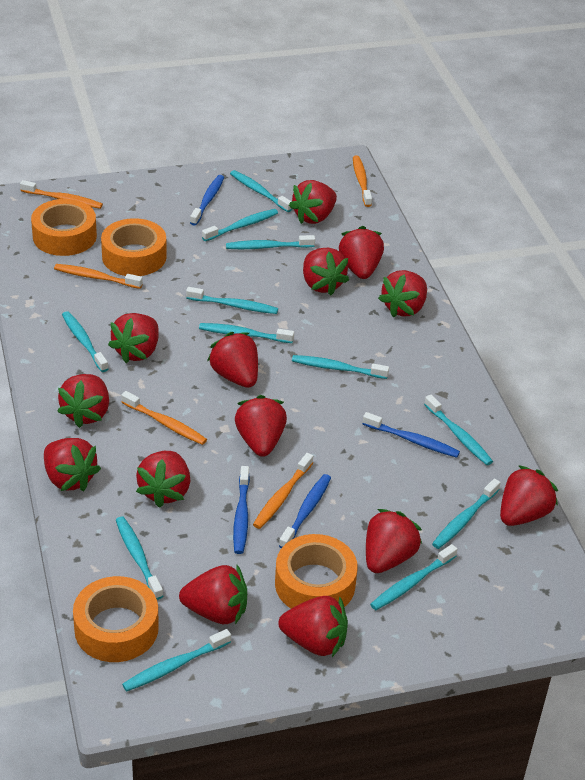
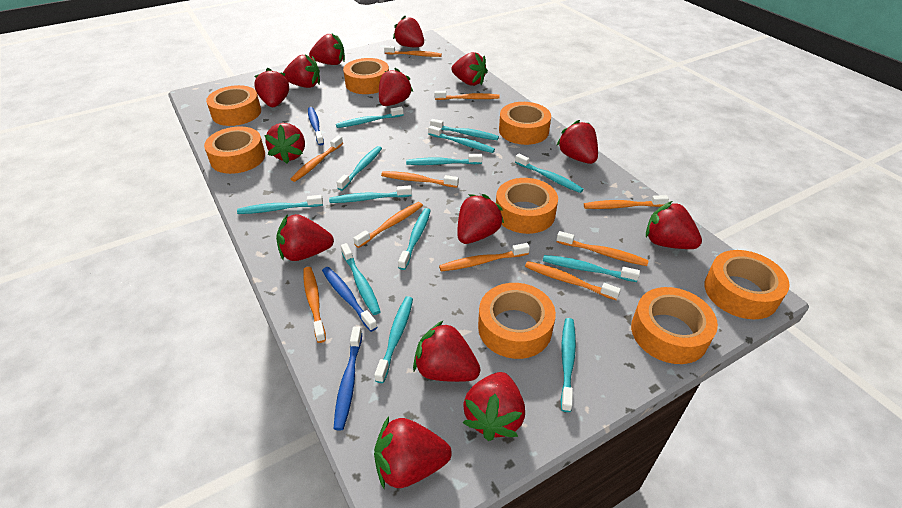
blue toothbrush: [190,175,224,226] [233,466,250,554] [279,474,331,548] [363,412,460,458] = 4 -> [308,107,324,145] [322,267,377,332] [334,326,362,431] = 3
orange tape: [31,199,97,256] [73,576,159,662] [101,218,167,276] [275,534,358,609] = 4 -> [204,127,265,174] [206,85,261,126] [343,58,389,94] [478,283,556,359] [496,178,558,234] [499,102,551,145] [631,287,718,364] [704,250,790,319] = 8
orange toothbrush: [20,180,103,209] [54,264,143,289] [121,391,207,445] [253,453,313,529] [353,156,372,207] = 5 -> [291,136,343,182] [303,267,326,343] [353,202,423,248] [381,171,459,188] [384,46,442,57] [434,91,500,100] [439,243,530,272] [525,261,621,300] [557,231,649,266] [584,195,669,209] = 10
turquoise toothbrush: [62,311,108,372] [116,517,163,600] [122,629,231,692] [186,287,278,314] [199,323,294,343] [202,209,278,241] [226,235,315,249] [230,170,292,212] [292,355,389,379] [370,544,457,610] [424,395,493,465] [432,479,501,549] = 12 -> [237,195,323,214] [329,185,412,203] [336,107,404,128] [337,146,382,191] [341,243,381,315] [374,296,413,383] [398,208,431,270] [406,154,482,165] [428,126,495,153] [430,119,499,140] [515,154,583,193] [543,255,640,282] [561,318,576,412] = 13

